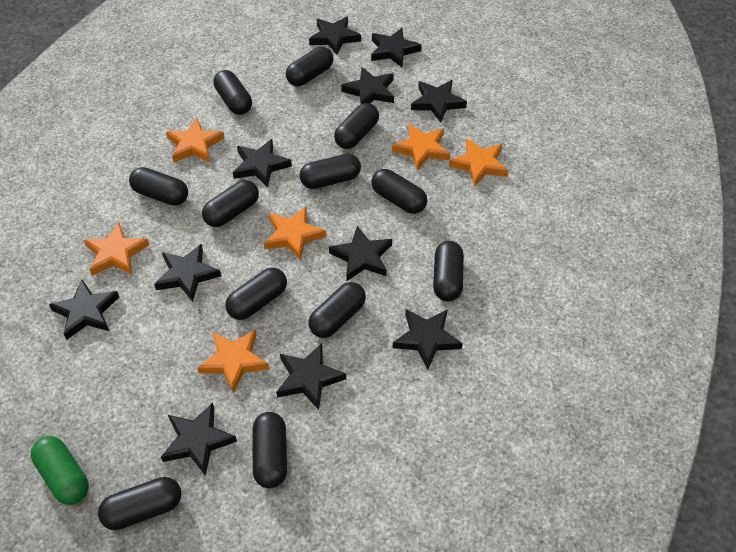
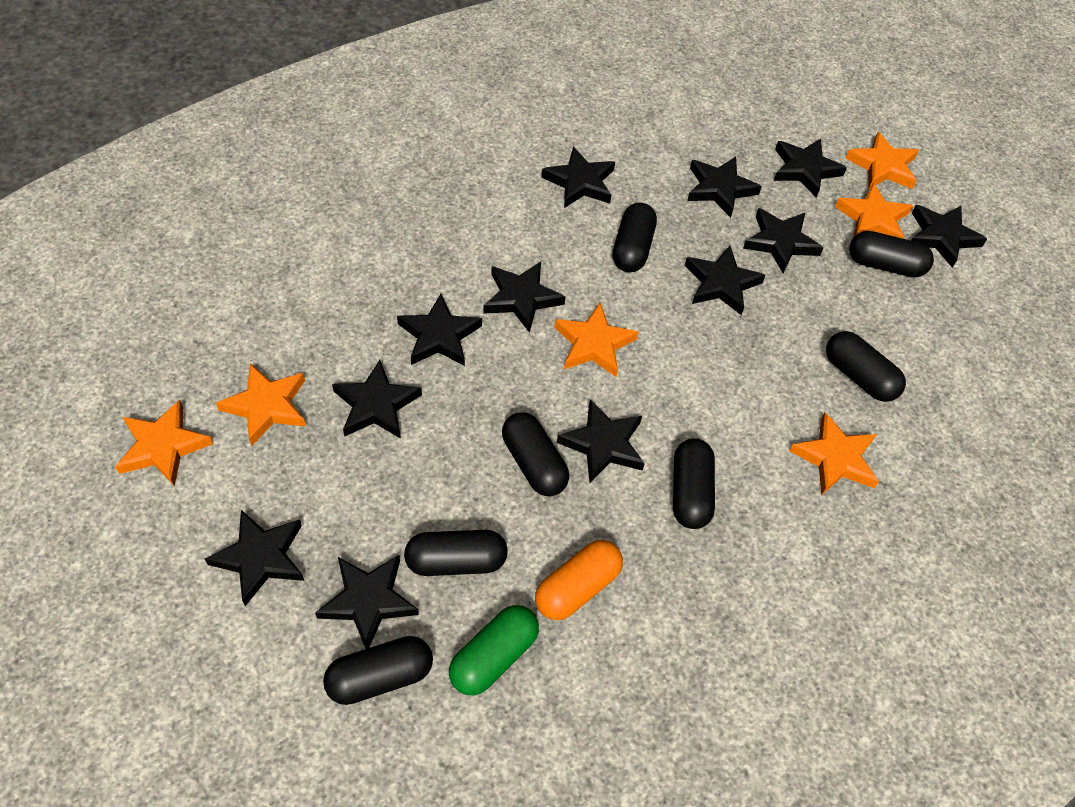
black capsule: [98,477,182,530] [129,167,188,205] [202,180,259,227] [214,70,252,115] [225,268,287,320] [252,412,287,488] [286,47,333,86] [299,154,361,189] [308,282,366,338] [334,103,379,149] [371,169,427,214] [433,241,464,302] = 12 -> [323,636,433,705] [404,530,508,576] [502,412,569,496] [613,203,657,272] [673,438,715,529] [826,331,906,402] [849,231,934,278] = 7
black star: [49,279,119,340] [154,244,221,302] [161,403,237,476] [233,139,292,188] [276,343,346,410] [309,17,361,55] [329,226,392,281] [341,67,394,104] [371,28,422,67] [393,309,463,370] [411,80,467,123] = 11 -> [205,510,304,606] [315,555,419,649] [332,360,422,439] [397,294,482,366] [483,262,566,333] [541,146,615,208] [557,399,645,483] [685,246,766,315] [687,157,762,218] [743,208,823,273] [774,138,847,198] [911,205,987,268] = 12
orange capsule: none = 0 -> [535,540,623,620] = 1

